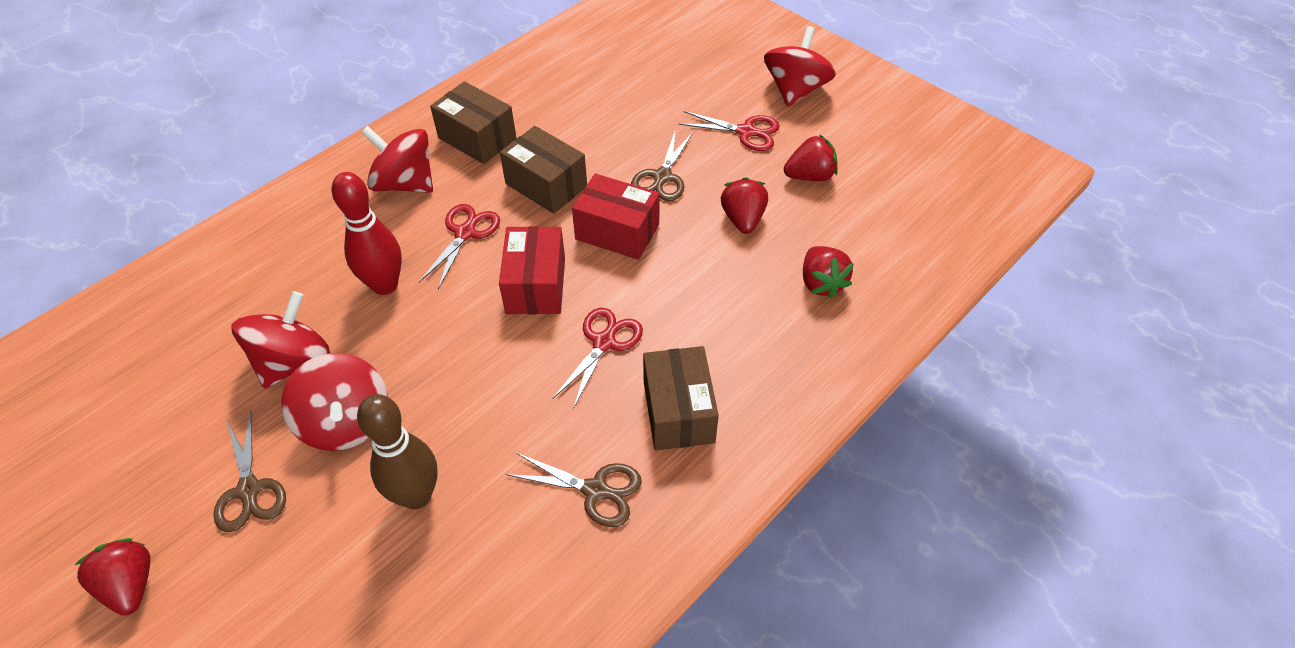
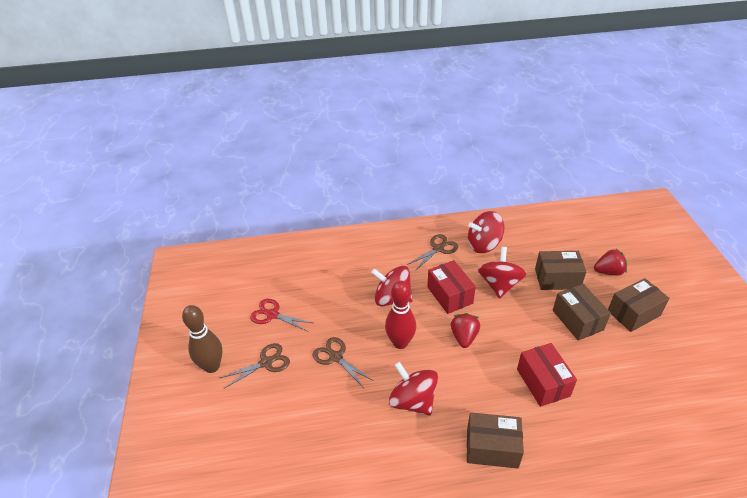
brown box: [430,81,516,164] [500,126,587,214] [643,346,719,450] = 3 -> [467,413,524,469] [535,251,586,290] [553,284,611,341] [608,278,670,332] = 4
red scissors: [419,204,500,289] [553,308,643,409] [678,111,780,151] = 3 -> [250,299,313,331] = 1
red strawberry: [75,538,150,616] [721,177,768,234] [784,134,838,181] [803,246,854,299] = 4 -> [451,313,480,348] [594,249,627,276] = 2

